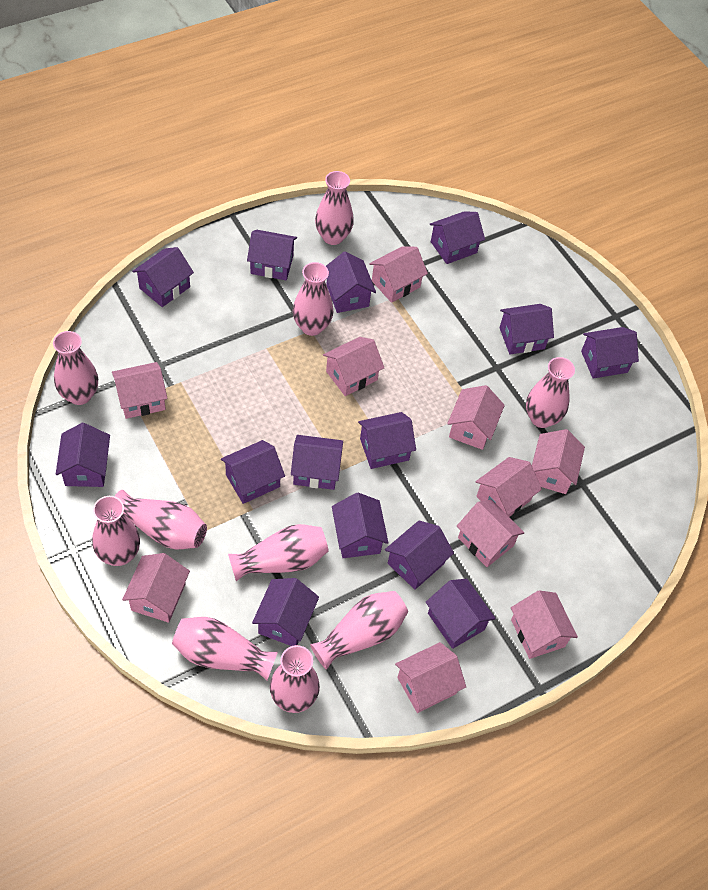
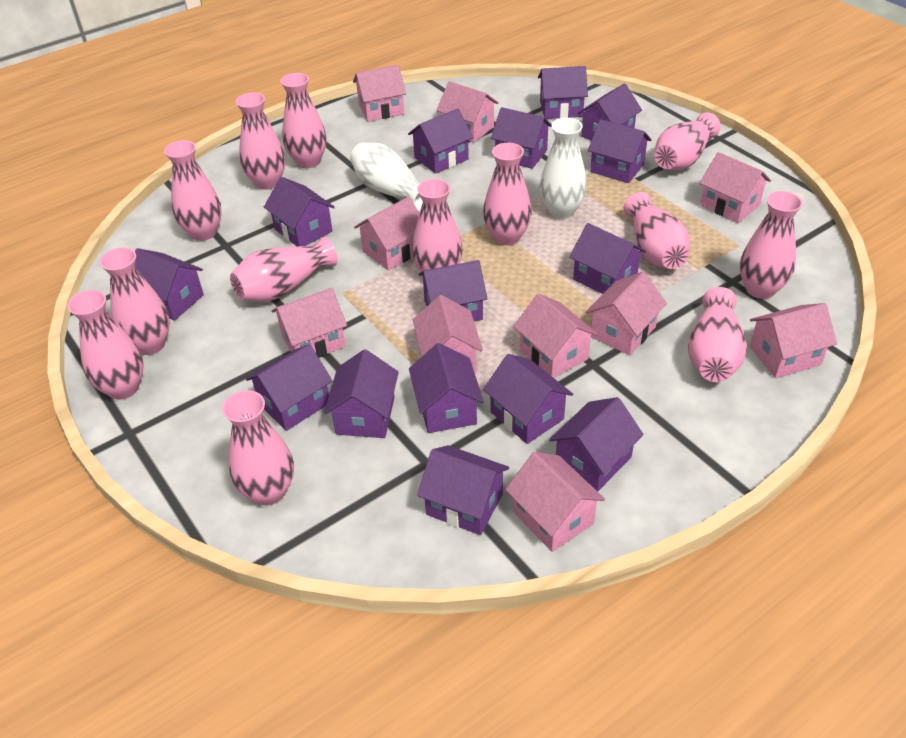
pink vase: [53,331,98,405] [92,496,140,566] [115,490,207,549] [172,617,278,680] [228,524,329,581] [270,645,320,713] [293,262,333,336] [310,591,408,670] [315,171,354,245] [526,357,575,428] = 10 -> [67,290,144,400] [100,247,170,355] [164,140,222,241] [222,390,294,506] [230,237,338,302] [236,93,285,190] [280,73,326,168] [412,179,463,272] [483,143,532,245] [623,192,690,269] [654,112,720,170] [688,287,747,382] [740,191,803,299] = 13
purple house: [56,423,110,487] [132,247,194,307] [221,440,285,504] [247,230,297,280] [252,578,319,646] [291,435,343,490] [326,252,376,313] [332,493,389,558] [358,412,416,469] [385,521,454,590] [426,579,496,649] [430,211,485,264] [499,304,554,354] [581,327,639,378] = 14 -> [135,248,204,321] [246,344,333,431] [264,177,335,247] [324,349,399,438] [408,109,473,174] [409,343,484,433] [417,445,509,535] [418,260,488,321] [483,354,573,444] [491,107,552,169] [538,66,588,119] [549,397,643,491] [569,223,646,294] [578,83,642,140] [588,119,652,183] = 15
white vase: none = 0 -> [350,142,423,212] [539,118,587,219] = 2

